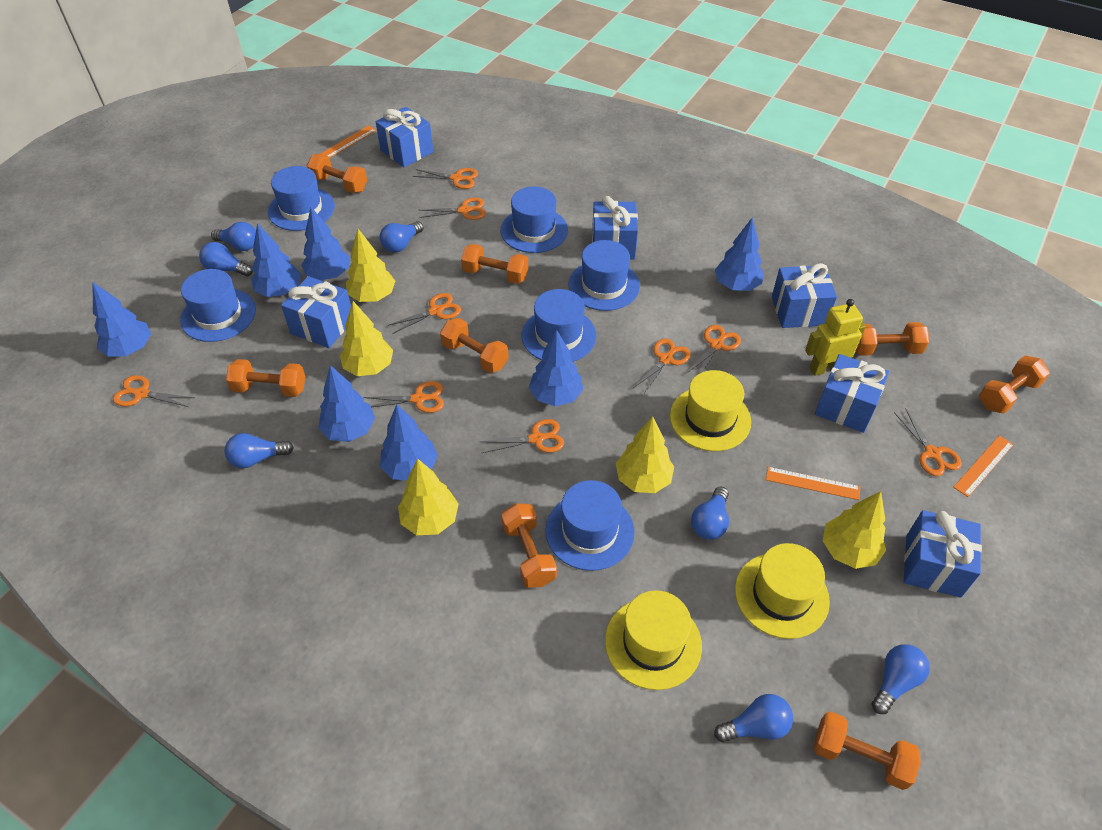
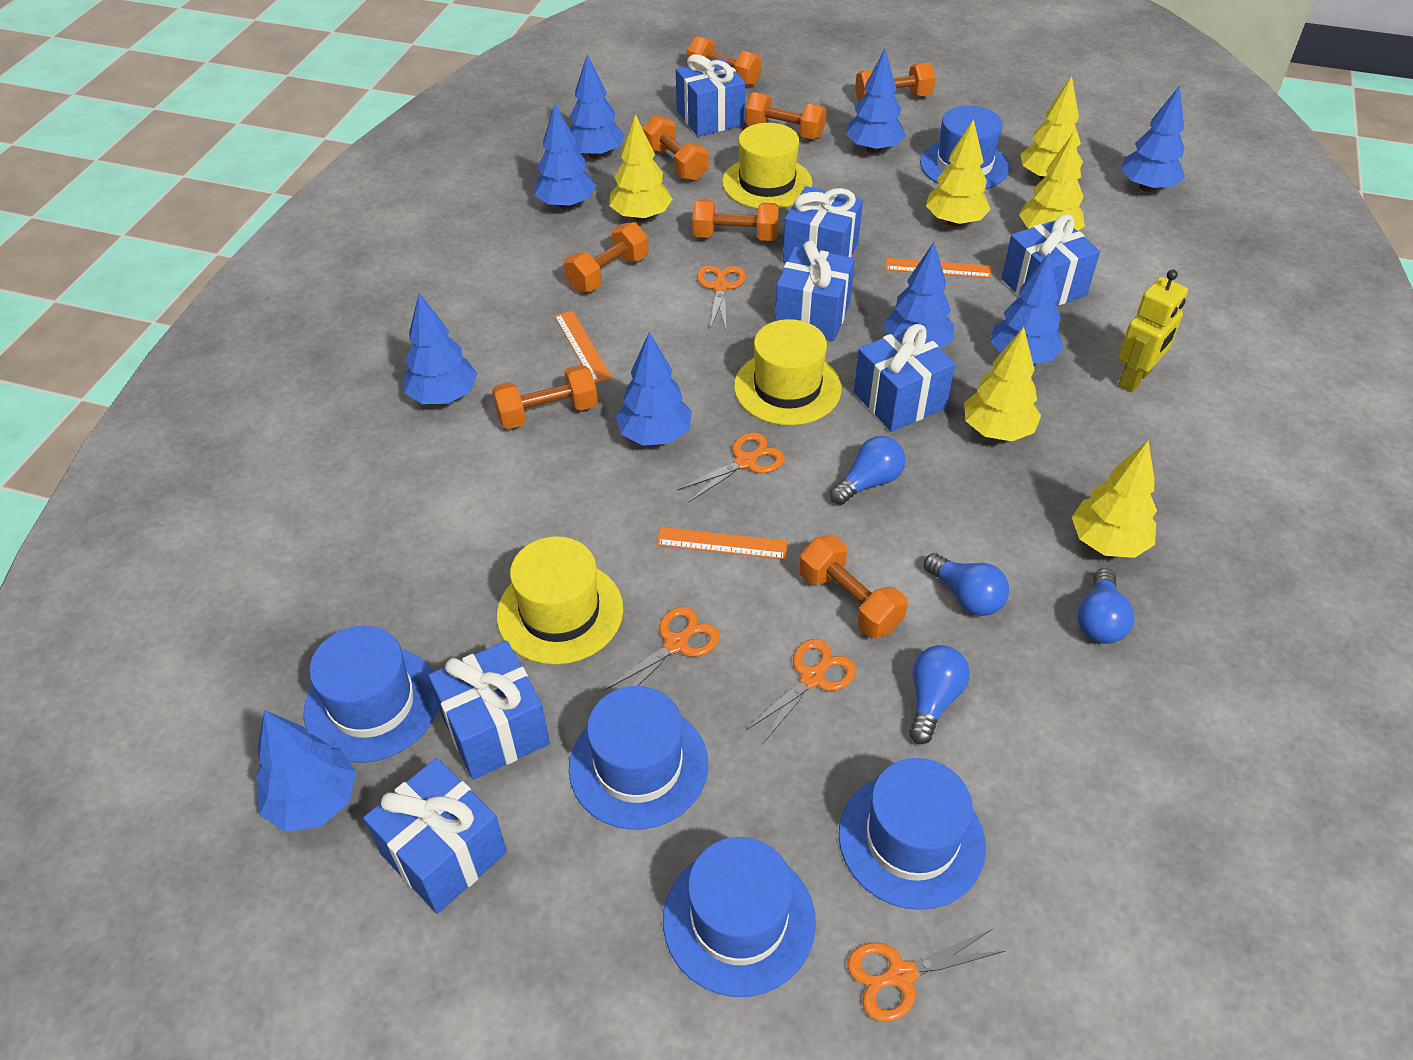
blue gift: [281,276,351,348] [376,107,433,167] [592,196,638,259] [772,263,837,328] [815,354,889,433] [904,510,982,598] = 6 -> [363,758,507,914] [429,641,550,780] [676,54,745,137] [775,241,855,341] [783,186,863,263] [854,324,955,432] [1001,214,1100,306] = 7
blue hat: [180,269,256,342] [268,166,335,231] [500,187,568,253] [522,289,597,362] [546,480,635,571] [568,240,640,311] = 6 -> [304,626,438,763] [569,686,708,830] [663,837,816,997] [839,758,986,910] [920,106,1010,189] = 5
blue light bulb: [199,242,253,276] [211,222,256,251] [224,433,294,468] [380,221,424,252] [691,486,729,540] [714,694,793,743] [872,644,930,714] = 7 -> [830,436,906,505] [909,645,970,744] [924,553,1009,616] [1077,568,1134,644] = 4
blue tree: [93,282,151,357] [251,223,301,297] [301,207,350,280] [318,365,375,442] [380,404,438,481] [529,330,583,406] [715,218,764,291] = 7 -> [256,710,356,832] [403,293,478,404] [534,103,596,209] [569,54,625,159] [615,332,692,445] [846,49,906,153] [883,242,955,348] [990,254,1064,364] [1121,85,1185,192] = 9
orange scissors: [113,375,194,407] [363,381,444,413] [387,293,461,334] [413,168,478,189] [419,198,486,220] [480,419,564,453] [633,338,691,395] [686,325,741,374] [894,408,962,476] = 9 -> [603,606,720,691] [677,433,785,502] [697,265,746,329] [746,639,857,743] [847,928,1005,1022] = 5
yellow tree: [340,301,393,376] [346,229,395,302] [398,459,459,535] [616,417,674,493] [823,491,886,569] = 5 -> [609,114,672,222] [926,119,991,227] [964,327,1041,441] [1019,132,1085,231] [1020,76,1083,181] [1071,440,1157,558] = 6

